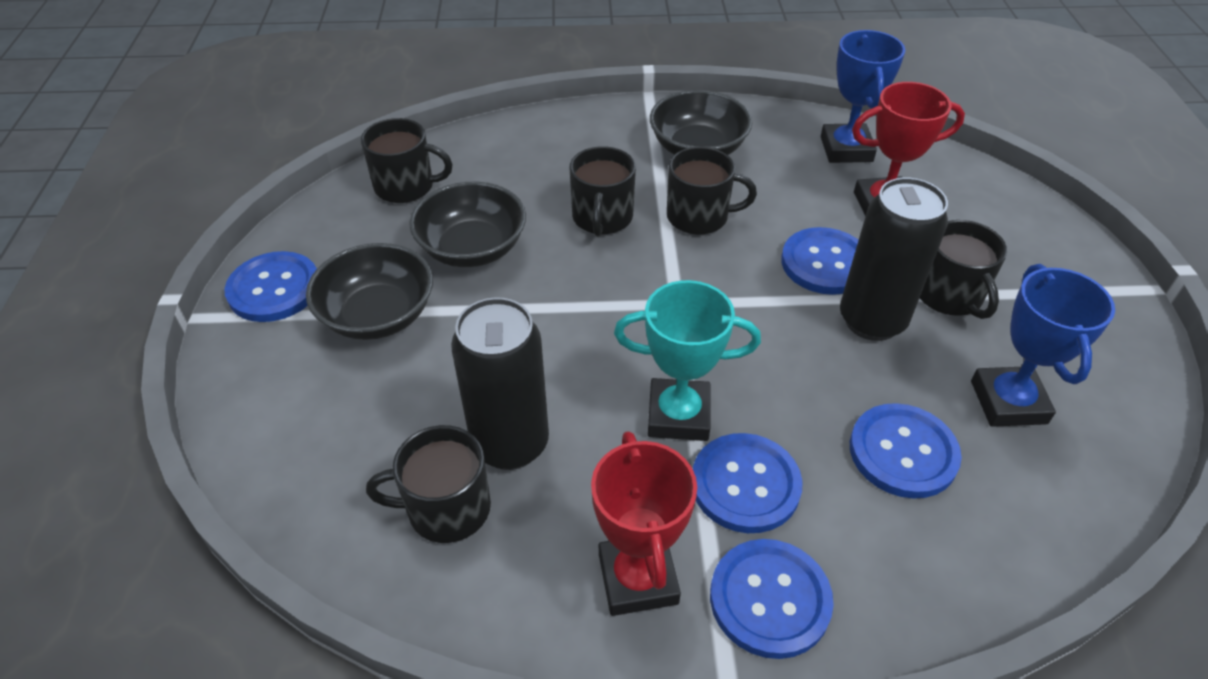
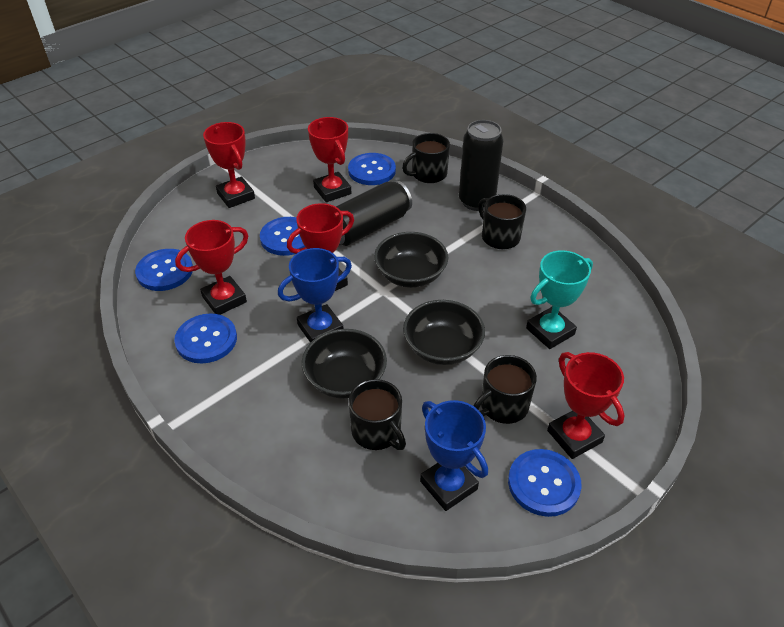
black mug: [361,118,453,203] [366,425,491,543] [570,146,636,236] [667,147,757,235] [920,220,1007,319] = 5 -> [348,379,406,450] [402,133,450,183] [474,355,537,424] [478,194,526,249] = 4
red trophy: [591,431,697,616] [852,82,965,216] = 2 -> [175,220,248,315] [203,122,255,208] [287,203,354,291] [308,117,351,202] [547,352,625,459] = 5

